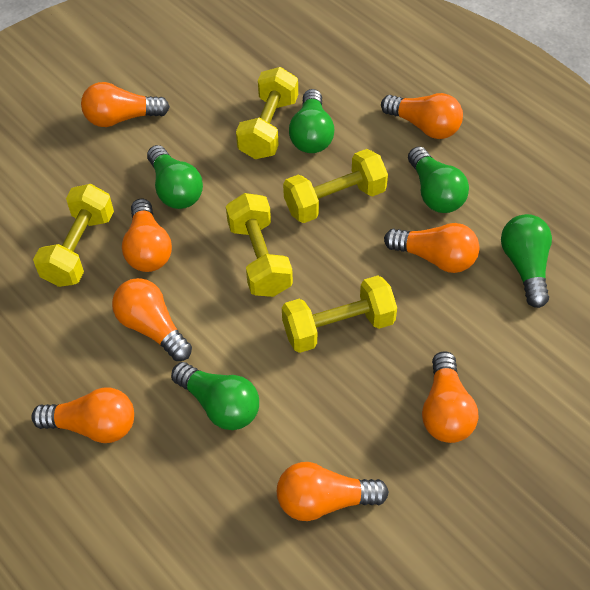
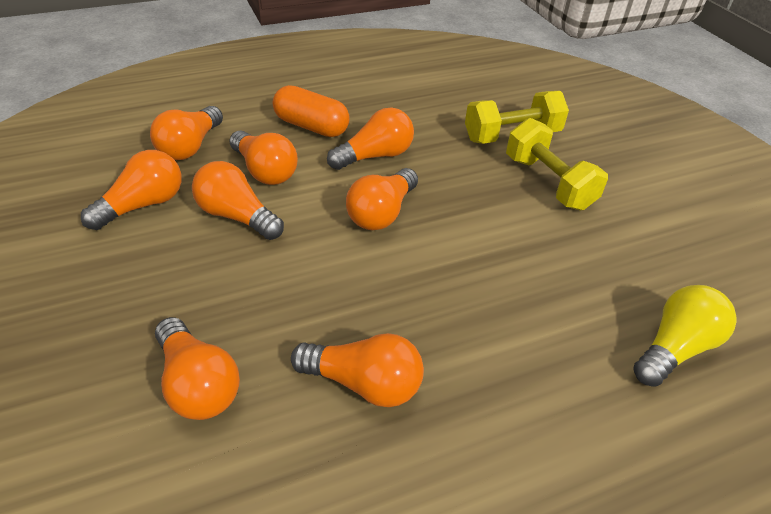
green light bulb: [147,145,203,209] [171,362,259,430] [289,89,334,153] [408,146,469,213] [501,214,552,308] = 5 -> none = 0
orange capsule: none = 0 -> [273,85,350,137] = 1
yellow dumbbell: [33,184,114,287] [226,193,293,297] [236,67,298,159] [282,276,397,353] [283,149,388,223] = 5 -> [465,91,569,144] [506,118,608,210] = 2
yellow light bulb: none = 0 -> [633,285,737,387] = 1

